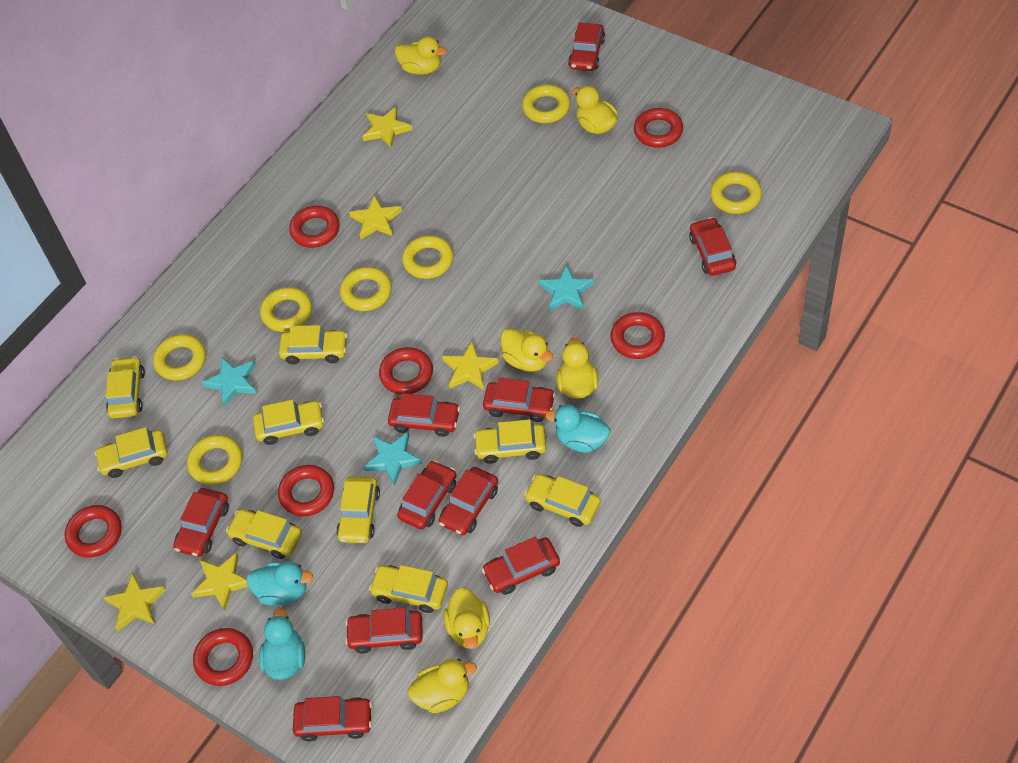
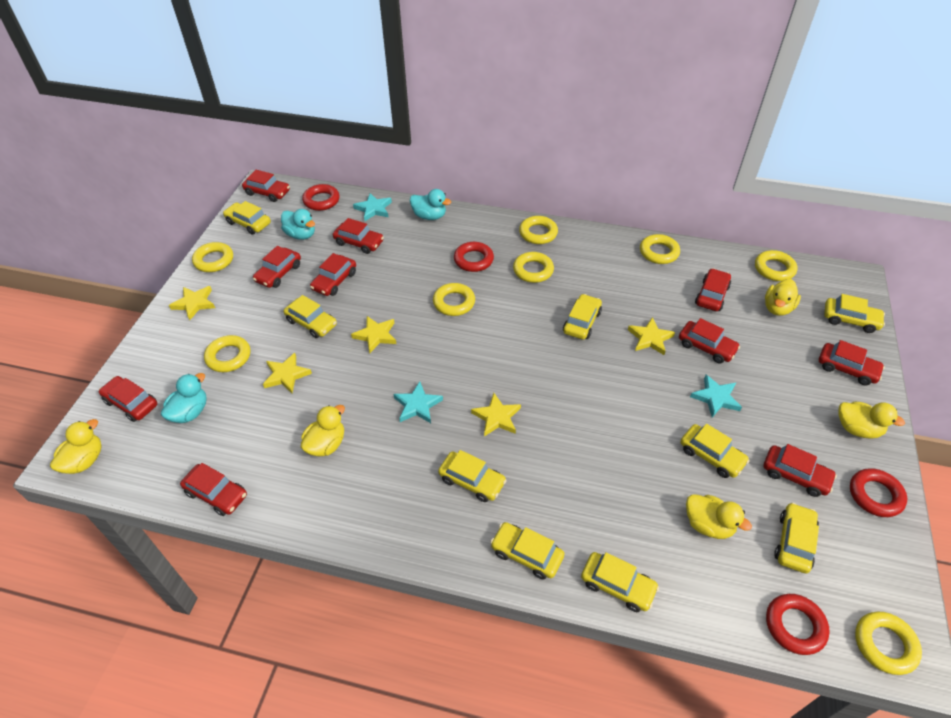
red ring: [65,505,122,558] [193,628,253,686] [278,465,334,516] [289,206,339,248] [379,347,433,395] [610,312,665,359] [634,108,683,148] = 7 -> [302,184,340,211] [454,242,494,272] [766,594,830,655] [850,468,907,517] = 4
yellow duck: [395,36,447,75] [408,659,477,713] [444,588,490,649] [501,328,553,372] [557,337,598,399] [572,86,618,134] = 6 -> [50,419,102,474] [301,405,345,457] [686,494,752,539] [765,279,801,316] [838,402,905,439] = 5
yellow ring: [153,334,206,381] [187,435,242,485] [260,287,312,332] [340,267,392,311] [402,235,453,279] [522,85,570,123] [710,172,762,214] = 7 -> [192,242,233,272] [204,335,250,372] [433,283,475,316] [513,252,554,283] [519,216,558,244] [640,234,680,264] [755,250,797,281] [855,612,922,675] = 8

